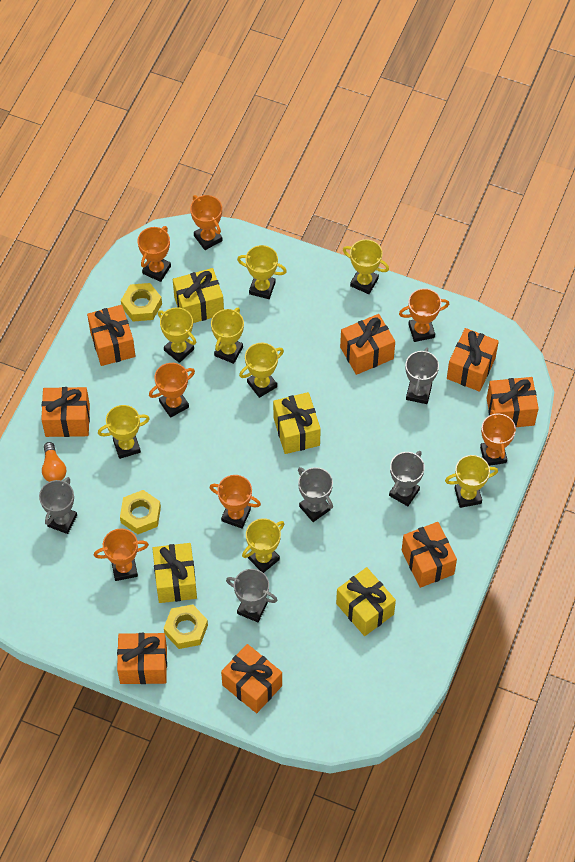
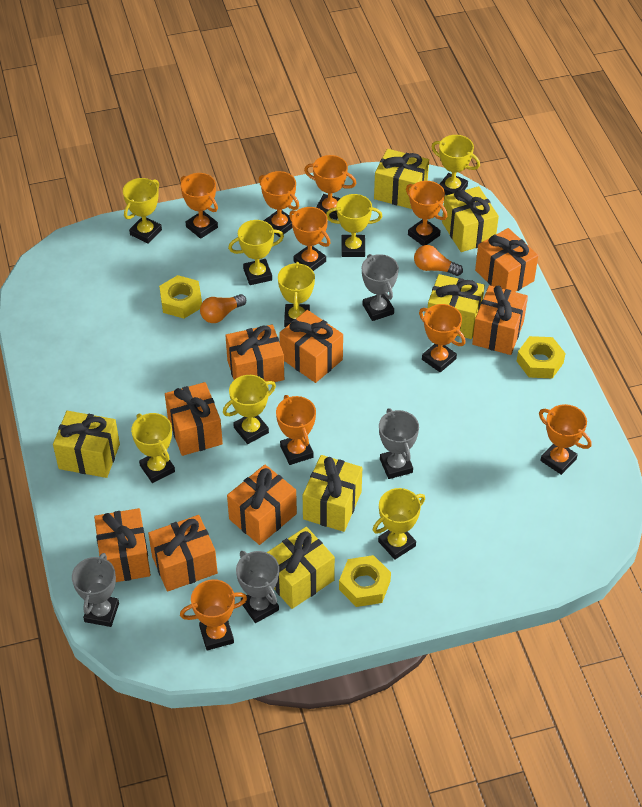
grey trophy: [39,477,77,534] [226,569,278,622] [298,467,333,522] [389,451,425,506] [405,348,439,404] = 5 -> [72,553,119,627] [236,551,279,623] [362,254,399,321] [379,408,419,479] = 4
orange light bulb: [42,442,67,482] = 1 -> [200,294,246,323] [414,245,463,276] = 2
orange trophy: [94,529,149,581] [137,226,171,282] [149,363,195,418] [190,195,223,250] [210,475,261,529] [399,288,449,342] [480,410,516,466] = 7 -> [180,579,247,650] [181,173,218,239] [259,171,299,237] [276,395,316,465] [289,207,331,271] [304,155,356,220] [406,181,447,246] [419,304,466,372] [539,404,591,475] = 9
yellow gift: [152,543,197,603] [173,268,224,323] [273,392,321,454] [336,567,396,636] = 4 -> [53,411,120,478] [267,527,335,609] [303,455,362,532] [374,149,429,209] [428,274,485,339] [442,186,499,252] = 6

